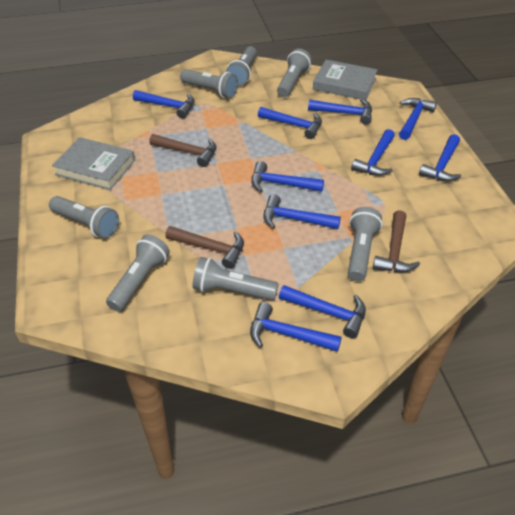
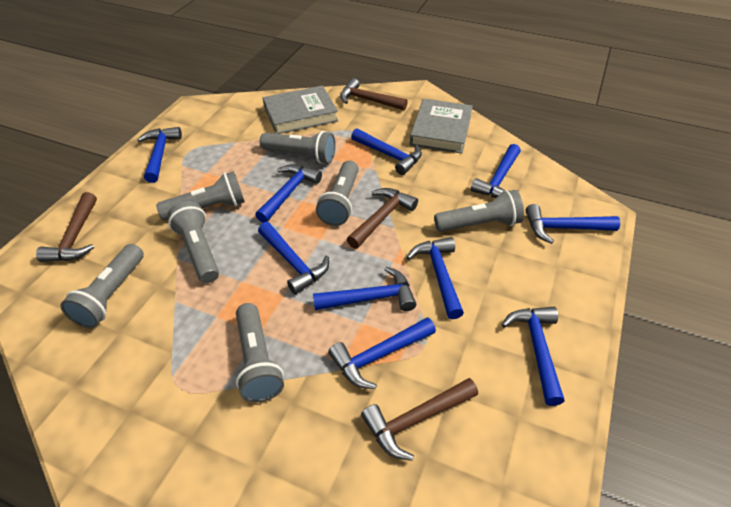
brown hammer: [149,134,216,167] [165,226,244,269] [373,210,420,272] = 3 -> [36,192,97,262] [340,78,408,111] [347,188,418,249] [361,378,478,461] = 4

